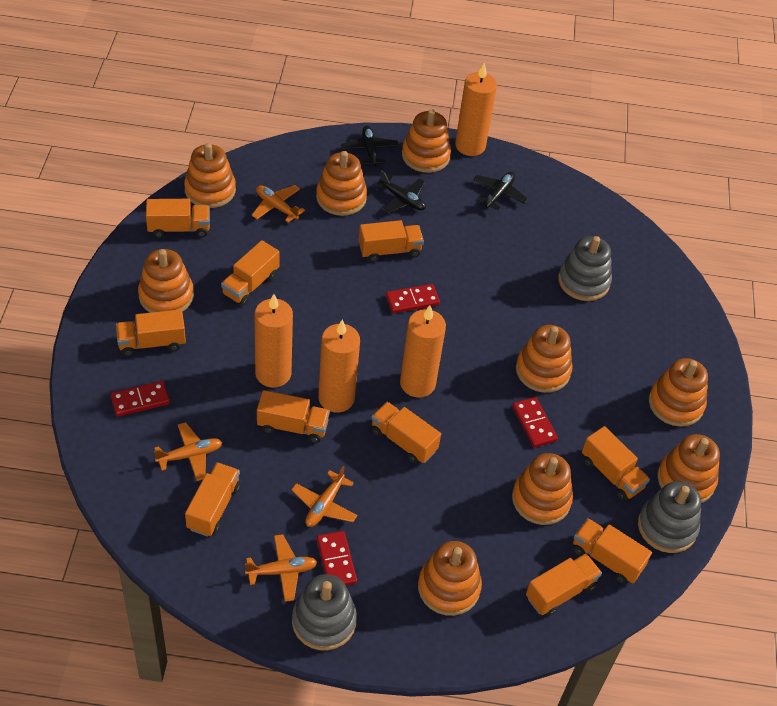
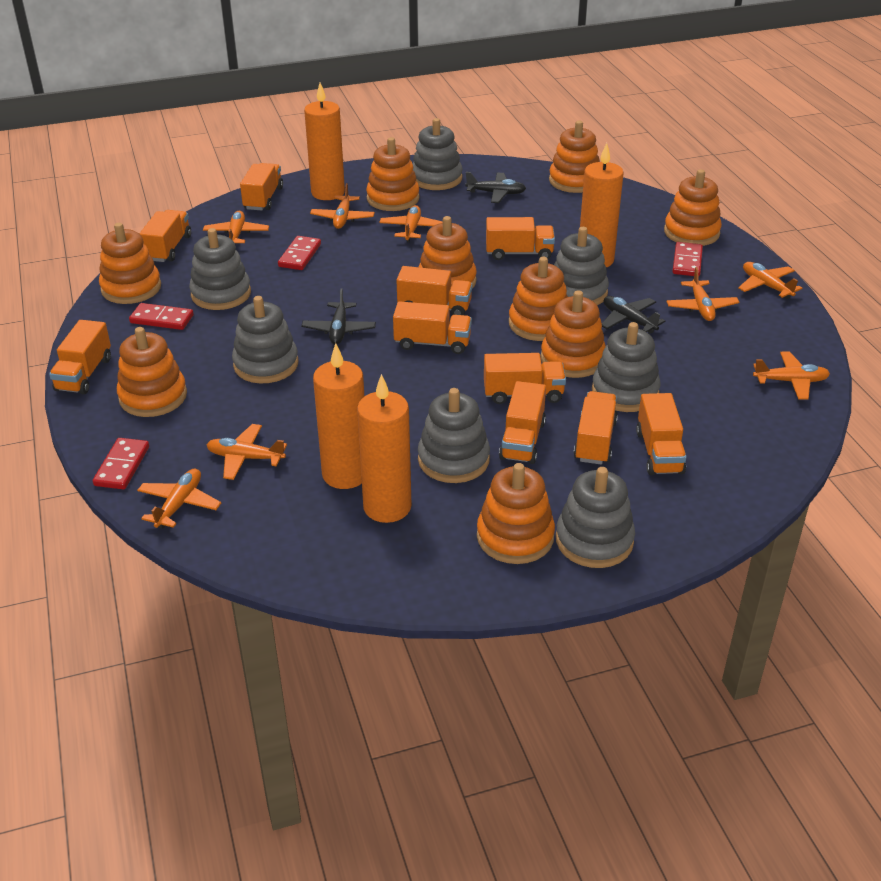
grey stacking toy: [292,574,357,650] [558,236,612,301] [638,481,701,553] = 3 -> [189,228,251,310] [232,296,298,384] [412,118,463,190] [418,388,490,483] [554,227,609,305] [556,467,635,568] [592,322,661,412] = 7
orange plane: [154,422,222,481] [245,534,317,602] [252,185,305,223] [291,466,358,527] = 4 -> [137,468,221,529] [203,211,269,243] [207,424,287,480] [310,183,375,229] [379,205,443,243] [666,267,739,321] [738,262,802,299] [753,352,830,400] = 8

